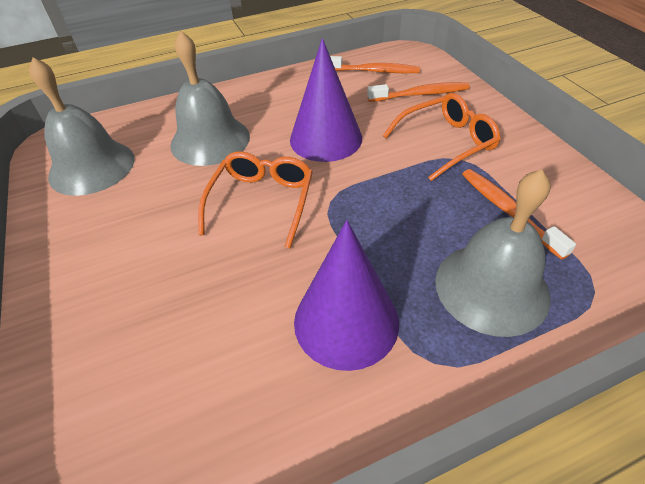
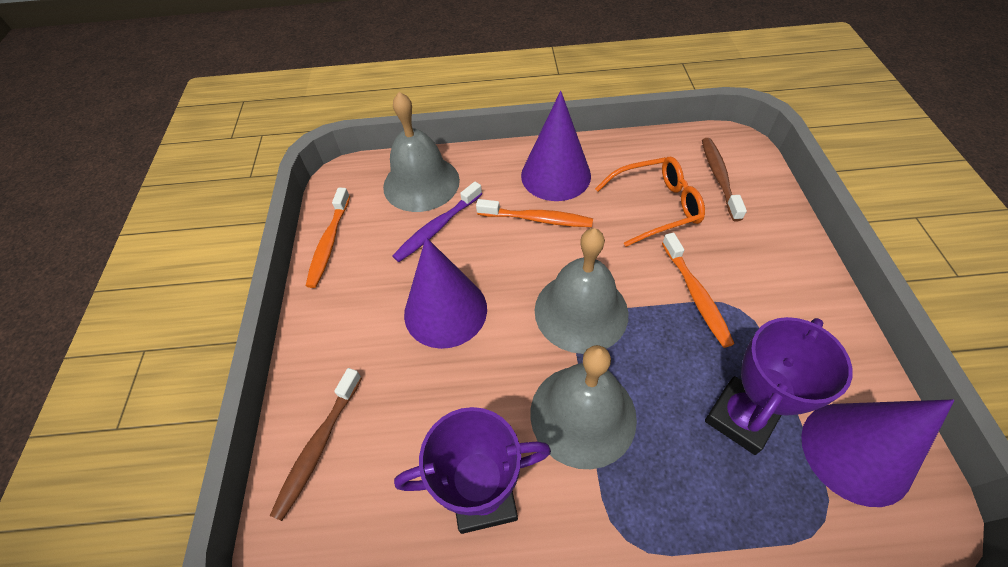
brown toothbrush: none = 0 -> [270,368,362,521] [702,138,747,222] = 2
orange glasses: [198,152,313,248] [383,93,501,181] = 2 -> [595,157,705,247] = 1
purple cone: [290,38,362,162] [294,220,399,371] = 2 -> [404,237,487,349] [521,91,591,201] [801,399,954,507] = 3
purple toothbrush: none = 0 -> [392,182,482,262] = 1
purple trophy: none = 0 -> [394,407,551,534] [705,317,853,455] = 2

